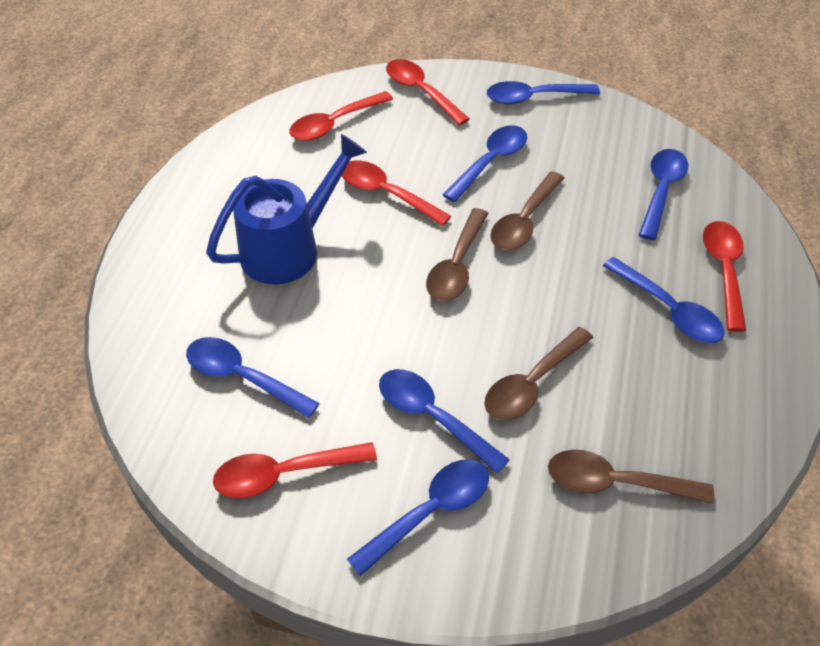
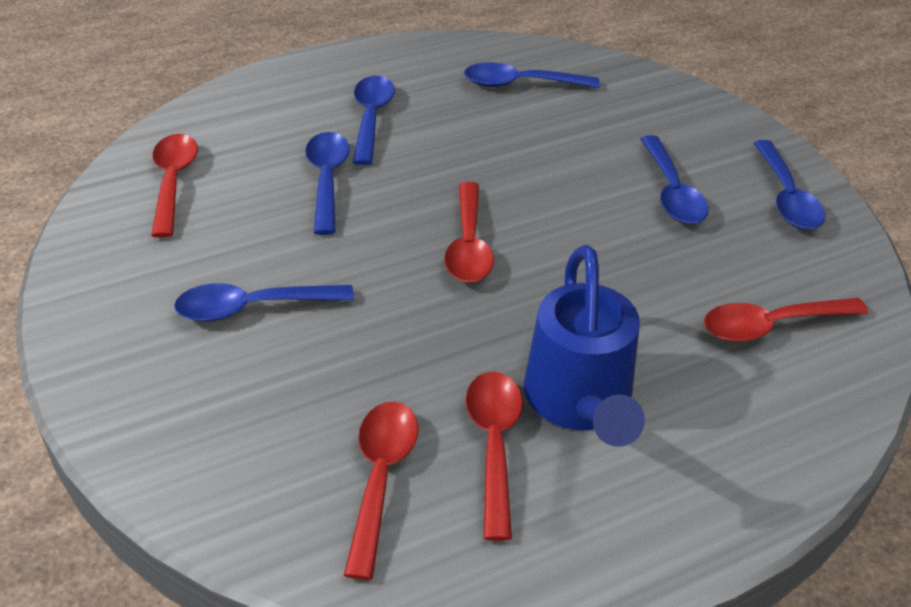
blue spoon: [186,337,320,418] [347,459,489,576] [379,369,510,474] [442,126,527,202] [487,81,600,104] [603,257,724,343] [639,149,688,240] = 7 -> [174,283,354,321] [305,132,350,235] [353,76,395,165] [464,62,600,88] [641,135,709,224] [754,140,825,230] = 6
brown spoon: [426,208,489,301] [484,327,593,421] [490,171,564,250] [548,450,714,504] = 4 -> none = 0

